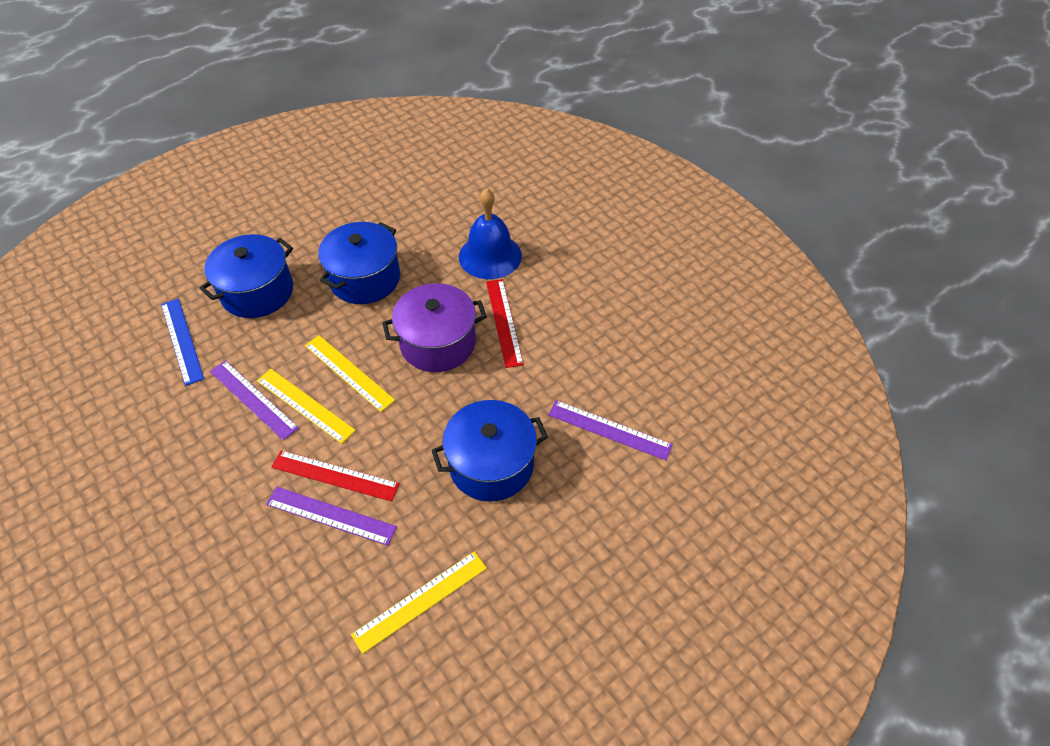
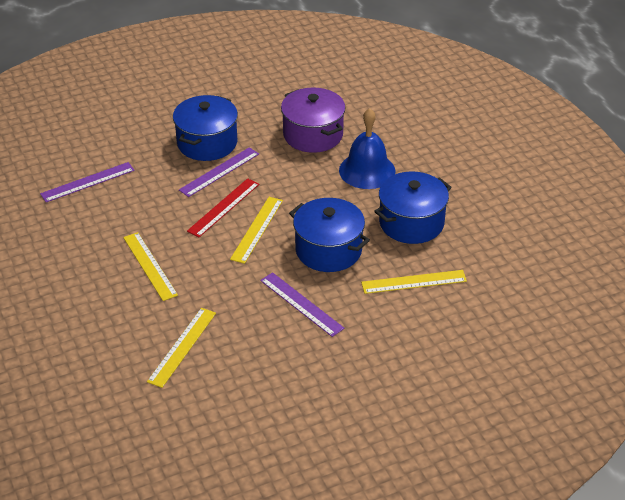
blue ruler: [161,298,204,386] = 1 -> none = 0
red ruler: [271,450,400,502] [486,279,524,368] = 2 -> [187,178,259,237] = 1
yellow ruler: [257,369,356,444] [305,335,395,412] [351,551,487,654] = 3 -> [123,232,178,301] [147,308,216,388] [230,197,283,264] [361,270,467,294] = 4

